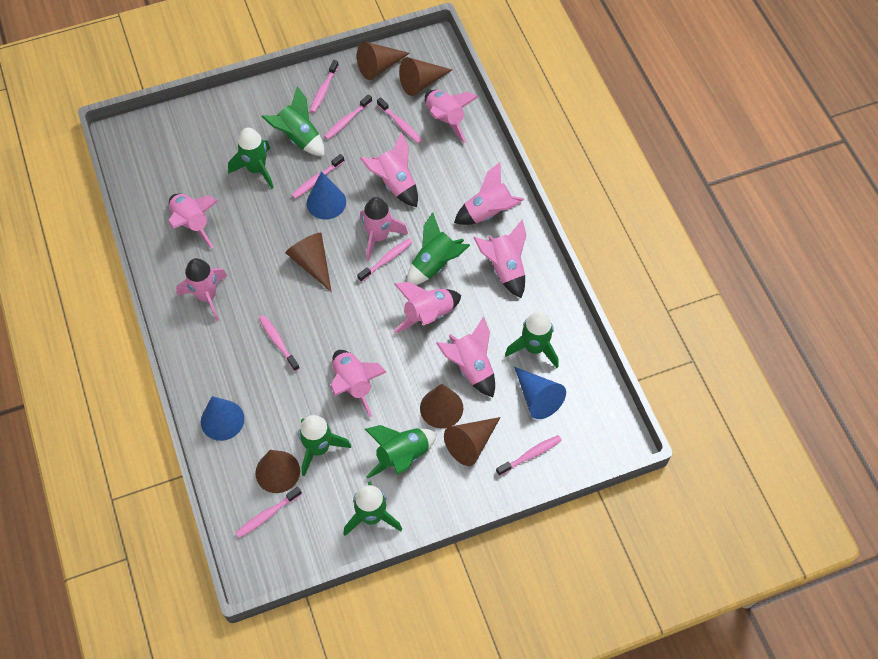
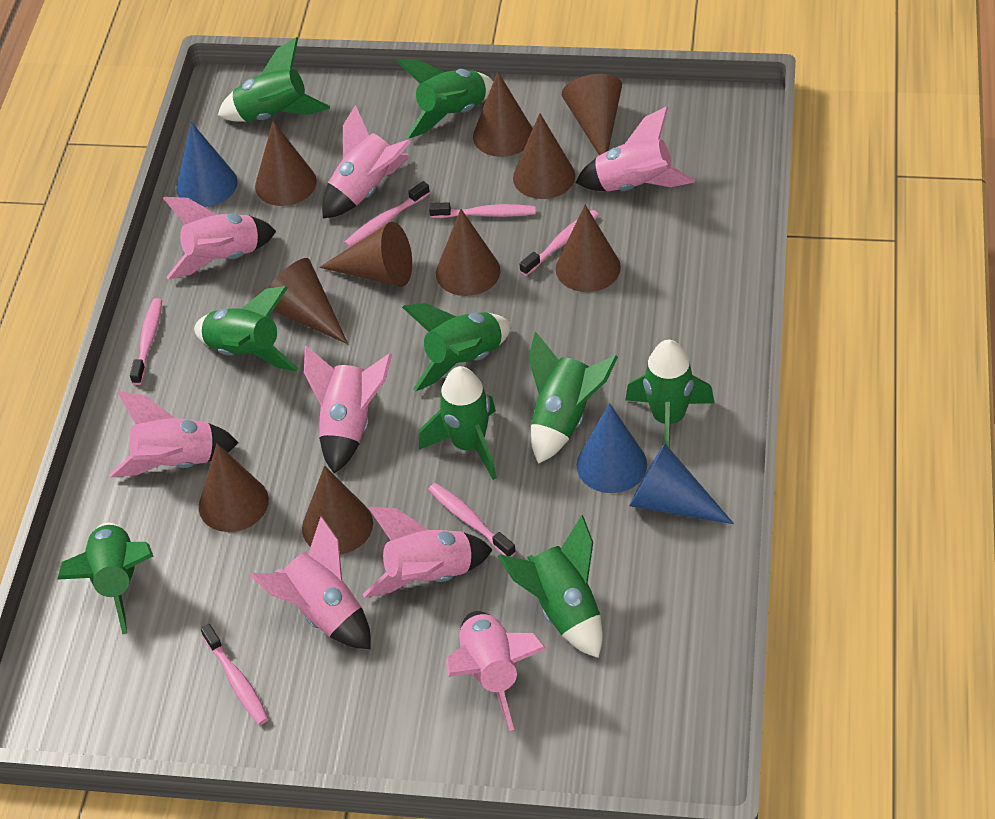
brown cone: [255,450,300,493] [286,233,332,292] [357,42,410,80] [399,57,452,96] [420,384,463,428] [444,417,501,466] = 6 -> [199,443,269,532] [255,121,317,206] [268,258,348,344] [302,465,373,555] [319,222,412,287] [436,209,500,296] [473,71,533,157] [513,113,575,199] [556,205,621,292] [562,74,622,155] = 10
green rocket: [228,128,274,189] [261,86,325,156] [298,415,351,476] [344,482,402,536] [365,425,437,479] [407,212,470,285] [505,311,559,368] = 7 -> [57,523,153,634] [194,286,298,371] [218,37,330,122] [396,59,493,139] [402,303,511,392] [419,366,497,480] [497,515,603,658] [529,332,618,464] [625,340,714,447] = 9
pink rocket: [169,194,218,248] [176,258,227,321] [331,350,386,417] [360,132,418,207] [360,197,408,261] [394,282,461,333] [425,90,478,143] [436,317,495,397] [454,162,524,225] [473,220,526,298] = 10 -> [110,391,239,477] [163,197,276,280] [250,516,371,649] [304,346,392,474] [322,105,411,218] [363,507,493,598] [446,611,546,731] [576,106,695,192] = 8
pink toothbrush: [236,487,302,538] [259,315,300,371] [292,154,344,199] [310,60,339,113] [324,94,372,140] [357,238,413,282] [377,97,422,143] [496,435,562,476] = 8 -> [130,298,162,385] [201,624,269,725] [344,181,430,248] [428,483,516,557] [429,202,536,218] [519,210,599,276] = 6

